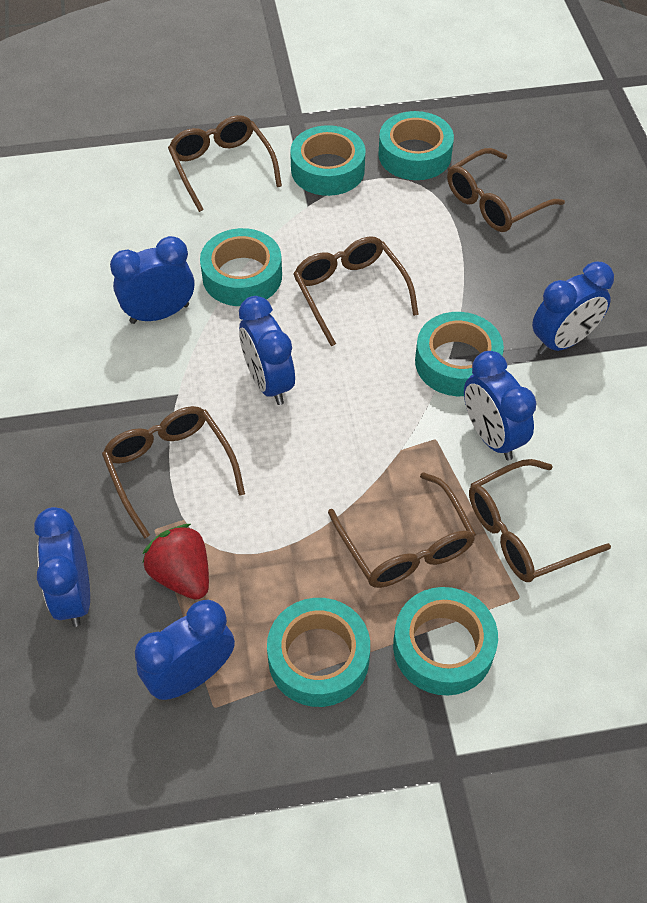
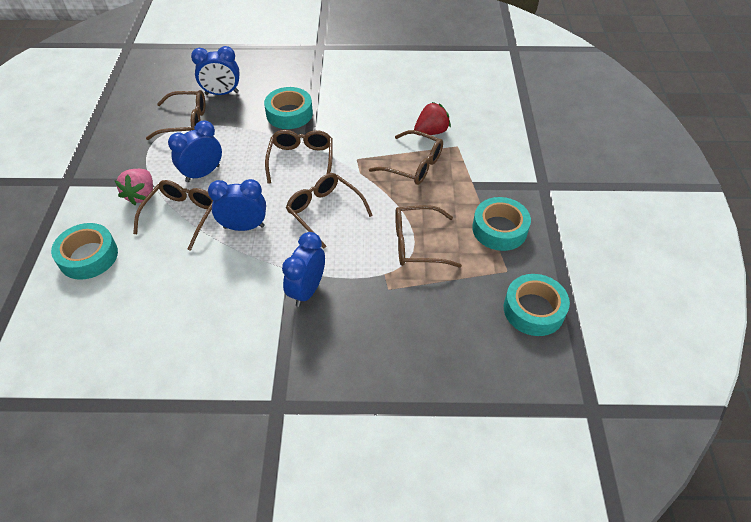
blue clock: [34,507,90,627] [110,236,194,324] [135,600,235,700] [239,296,295,405] [464,351,537,460] [532,261,614,355] = 6 -> [168,121,222,182] [191,46,240,95] [208,179,266,231] [282,232,325,307] = 4
pink strawberry: none = 0 -> [115,169,153,205] = 1
turquoise tape: [200,228,282,306] [267,598,370,707] [290,125,366,196] [378,111,454,180] [393,587,498,696] [415,312,504,396] = 6 -> [51,223,118,280] [264,87,313,129] [472,197,531,251] [504,274,570,336] = 4

